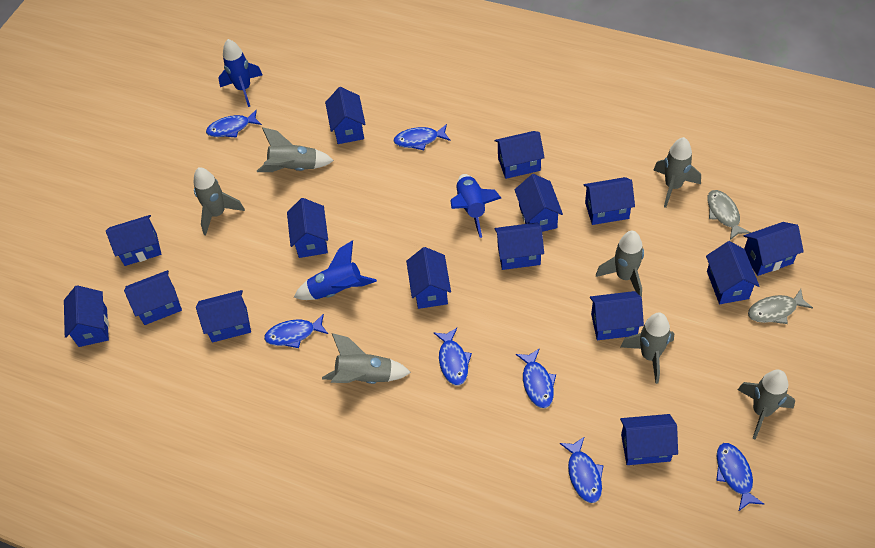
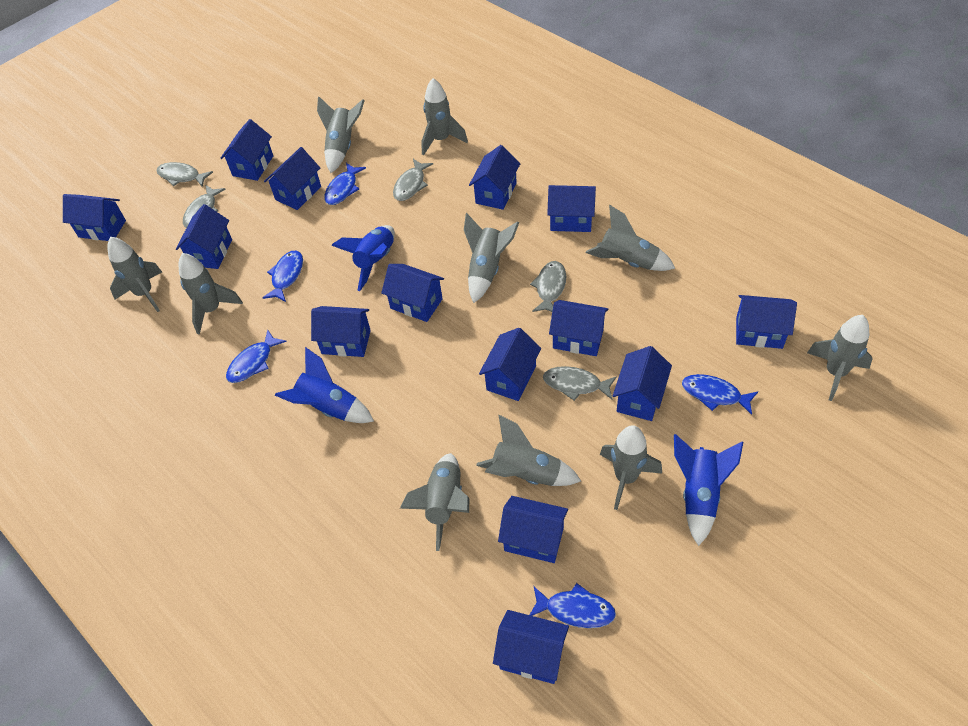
blue fish: [206,110,262,138] [264,314,328,348] [394,124,450,151] [434,328,472,386] [516,348,556,408] [559,437,604,503] [716,443,764,512] = 7 -> [226,329,287,383] [263,251,303,302] [324,163,366,205] [530,583,616,628] [682,374,759,415] = 5
blue house: [64,285,109,347] [106,215,162,266] [124,270,182,325] [196,290,251,343] [287,198,328,258] [325,87,366,144] [406,247,451,309] [494,131,545,179] [494,222,544,270] [515,174,563,232] [583,177,635,225] [590,291,644,340] [620,414,678,465] [706,241,759,304] [744,222,804,276] = 15 -> [63,194,126,241] [176,204,232,269] [220,119,273,181] [264,147,321,210] [311,306,371,357] [381,264,444,322] [469,145,520,210] [479,328,541,401] [493,610,569,684] [498,496,568,563] [547,185,596,232] [549,300,608,356] [613,346,672,421] [736,295,797,349] = 14
grey fish: [707,190,751,240] [748,289,813,324] = 2 -> [156,162,213,187] [183,185,226,228] [393,159,433,201] [530,261,566,312] [543,366,617,401] = 5
grey rocket: [193,167,245,235] [257,127,334,172] [322,333,411,384] [596,231,644,297] [621,313,674,384] [654,137,701,208] [737,370,795,439] = 7 -> [107,237,162,312] [179,253,243,335] [317,96,365,173] [400,453,469,551] [421,78,468,155] [464,213,519,303] [476,414,581,486] [586,205,675,271] [600,425,662,510] [807,315,873,401] = 10

